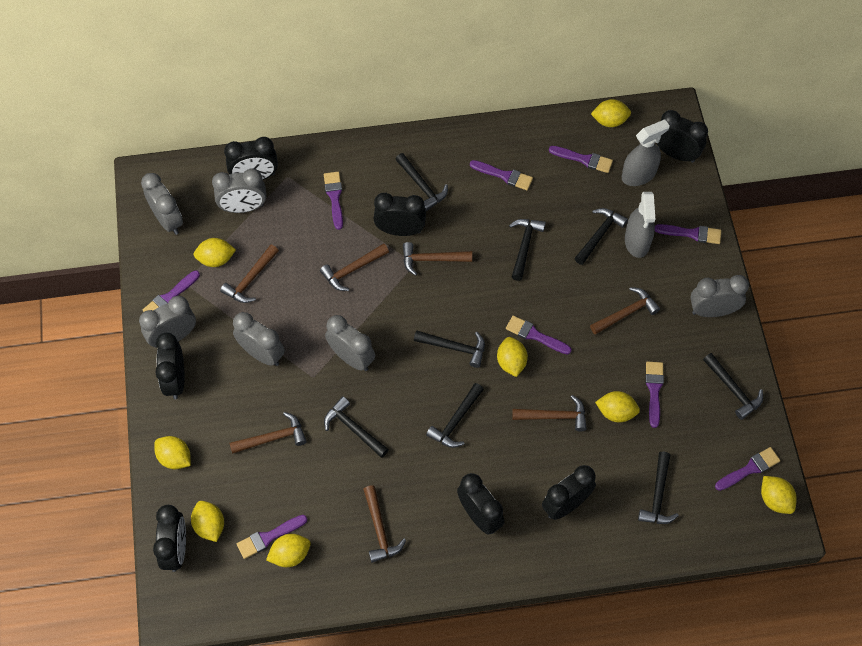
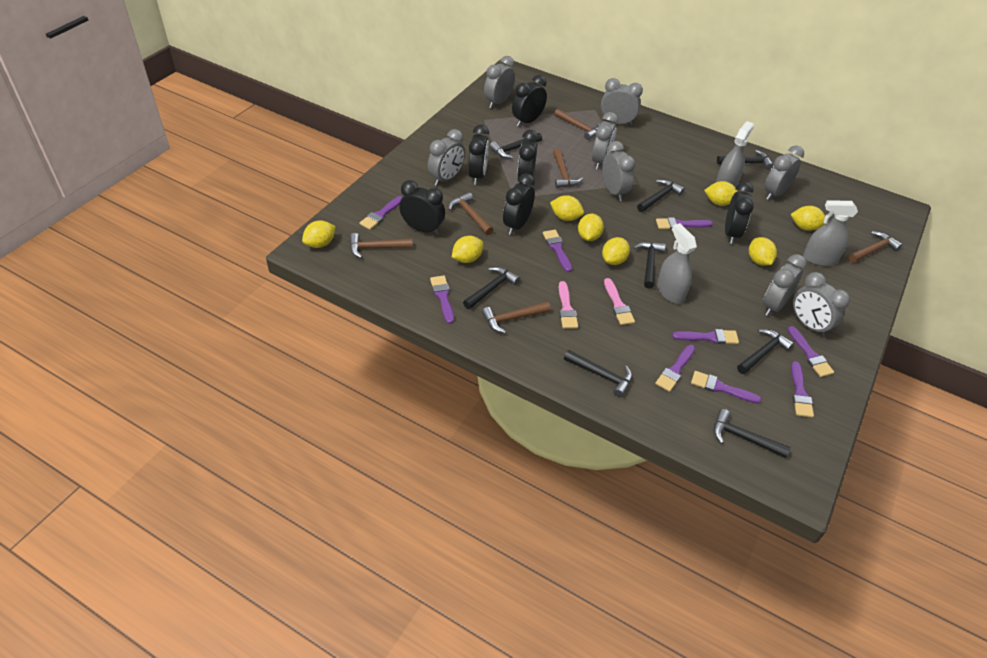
black clock: [153,505,186,572] [155,333,185,399] [224,137,278,180] [374,193,426,236] [457,473,505,535] [542,465,596,520] [657,110,708,163] = 7 -> [399,180,445,235] [468,125,489,185] [503,173,535,235] [512,75,547,127] [517,130,539,185] [725,182,754,244] = 6
brown hammer: [220,244,279,303] [230,412,307,454] [320,243,389,291] [363,485,406,563] [403,242,472,276] [512,395,587,431] [590,287,660,335] = 7 -> [350,233,413,258] [448,192,493,235] [482,301,551,333] [553,149,583,188] [554,109,600,140] [849,231,903,263] = 6
grey clock: [139,296,196,348] [141,173,183,235] [212,169,266,213] [233,312,285,366] [325,315,375,371] [690,275,749,317] = 6 -> [428,129,465,186] [484,56,515,108] [592,112,618,170] [601,78,643,126] [602,141,635,201] [763,254,807,316] [764,146,804,200] [793,272,850,337] = 8
grey spray bottle: [622,119,670,186] [625,192,655,258] = 2 -> [657,223,697,304] [716,121,754,188] [803,200,858,266] = 3
pink brush: none = 0 -> [559,281,578,329] [604,278,635,325] = 2

